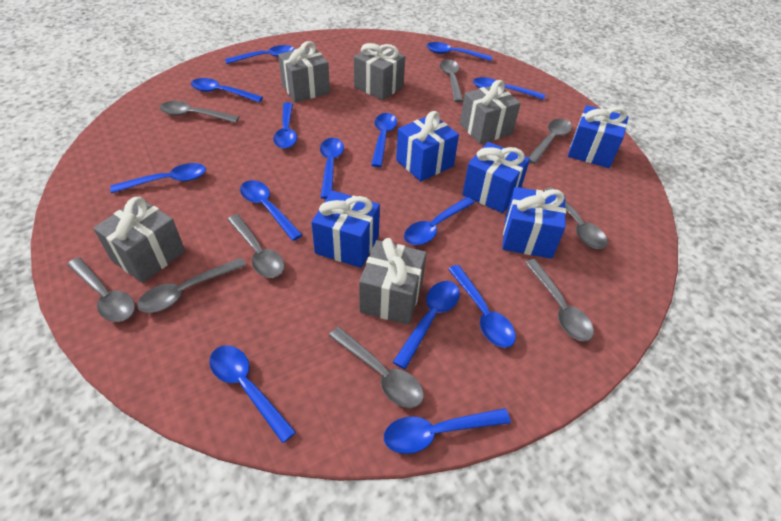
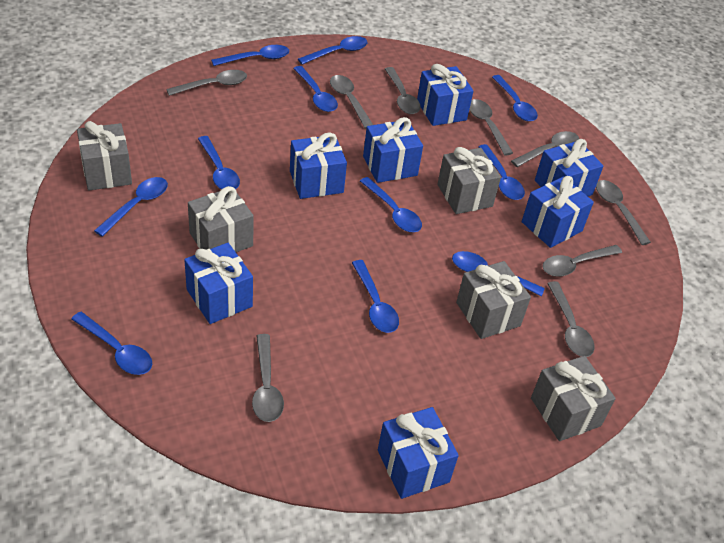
blue gift: [311,191,380,268] [396,111,459,182] [462,142,530,213] [502,187,566,259] [568,105,629,168] = 5 -> [184,243,253,324] [290,132,347,199] [363,117,423,183] [378,407,459,499] [417,64,474,126] [522,176,594,248] [535,139,603,196] = 7
blue spoon: [110,163,206,193] [191,78,263,102] [209,345,296,443] [225,45,295,64] [240,180,302,241] [273,102,297,149] [320,138,344,199] [371,113,397,167] [384,408,511,454] [393,281,460,369] [404,197,475,245] [426,42,493,61] [448,265,516,348] [473,77,545,100] = 14 -> [71,312,152,375] [94,177,168,237] [198,136,240,189] [211,45,289,66] [293,66,338,112] [298,36,368,64] [352,260,399,333] [360,177,422,232] [452,251,545,297] [478,144,525,200] [492,75,538,121] = 11

